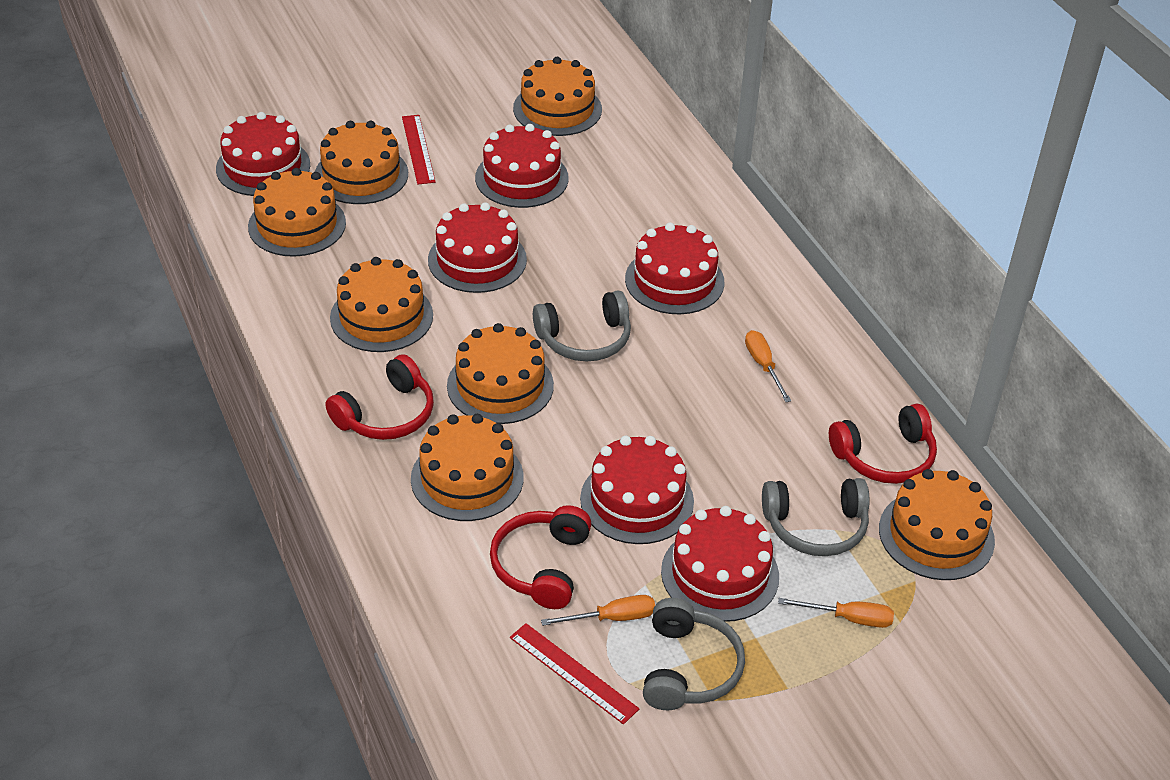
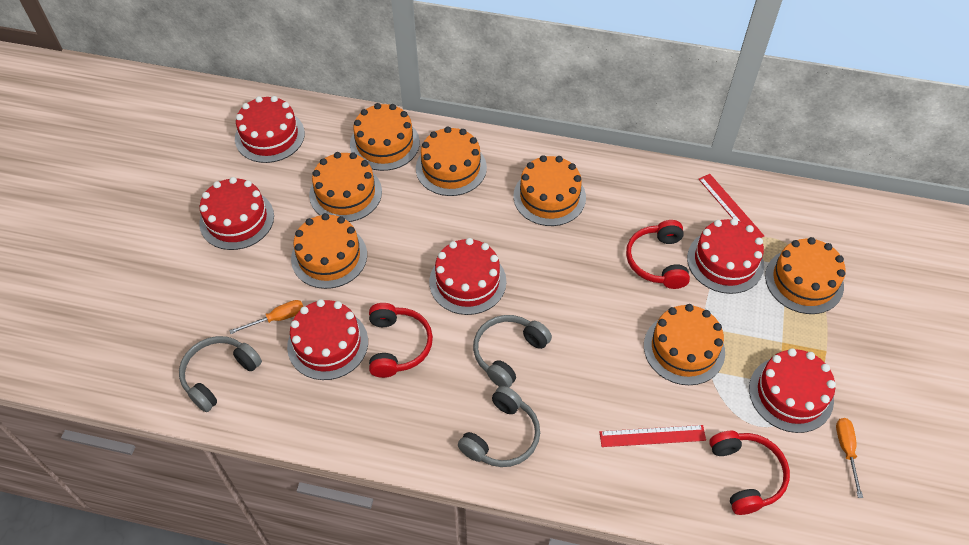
orange screwdriver: [541,595,655,626] [745,330,791,402] [778,598,894,628] = 3 -> [229,300,303,334] [836,418,863,498] = 2

